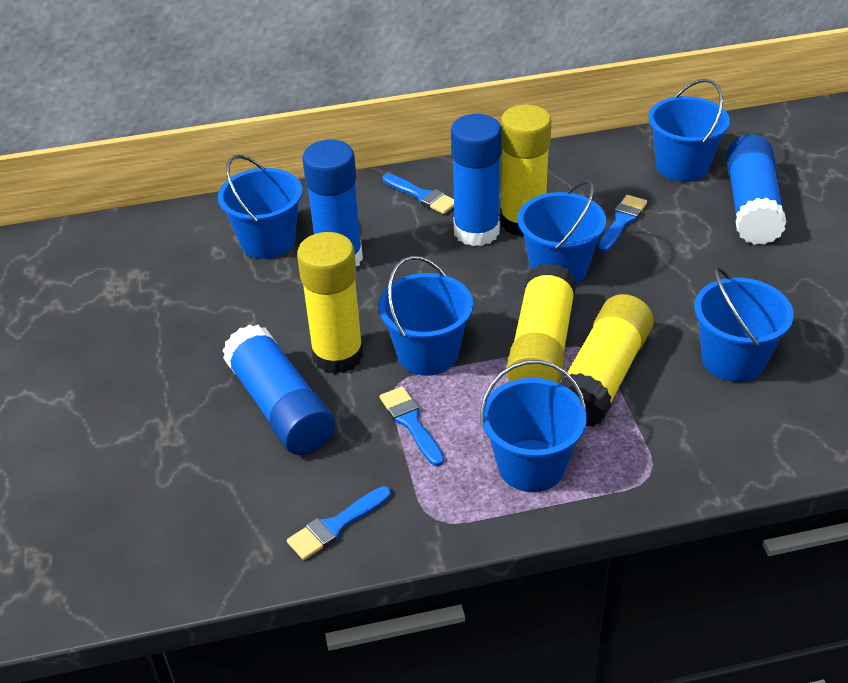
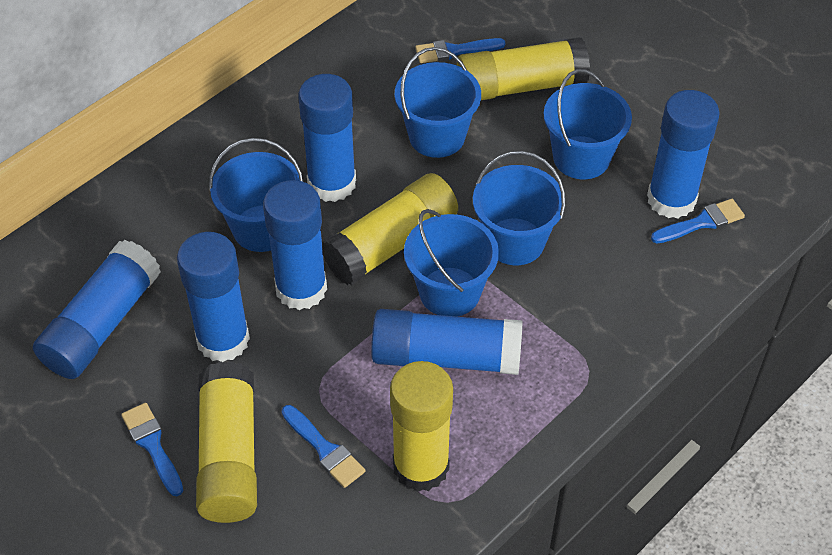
blue bucket: [218,155,302,259] [378,256,473,376] [480,360,587,492] [518,180,606,283] [648,79,730,182] [694,266,794,382] = 6 -> [209,138,303,252] [395,47,481,158] [404,209,499,317] [473,151,565,265] [544,69,632,179] = 5
blue glue stick: [222,325,335,455] [302,140,363,266] [451,114,501,246] [726,134,786,245] = 4 -> [33,240,161,379] [177,232,250,362] [263,180,327,310] [298,74,356,202] [371,309,523,375] [647,90,720,219] = 6

